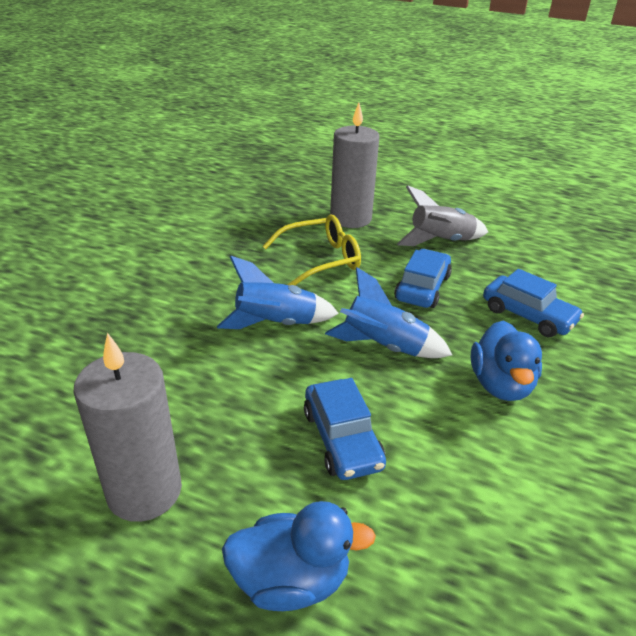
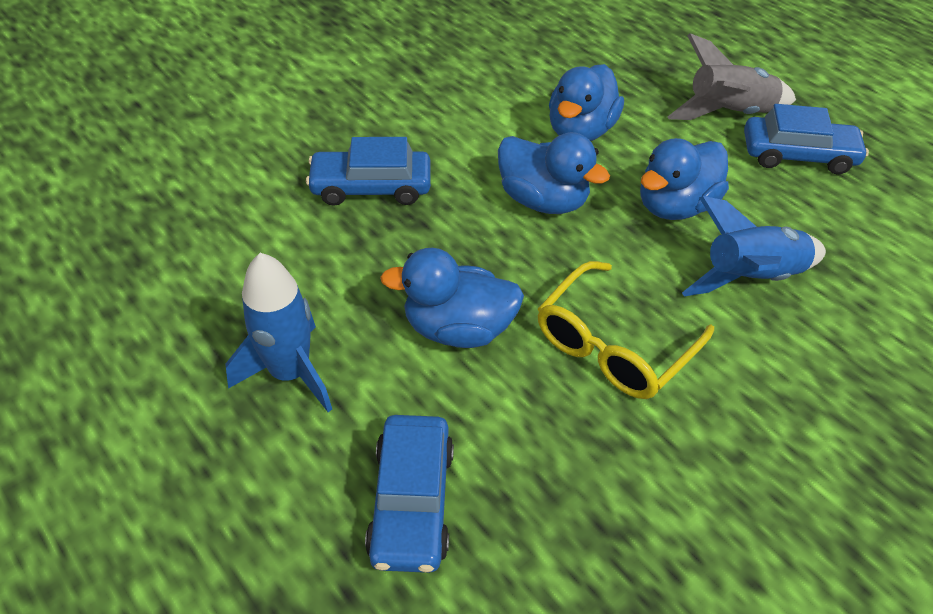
blue duck: [222,501,376,611] [471,321,542,401] = 2 -> [380,248,524,348] [498,132,610,214] [549,64,624,141] [640,138,729,220] = 4
grey candle: [74,333,182,522] [330,103,379,228] = 2 -> none = 0

